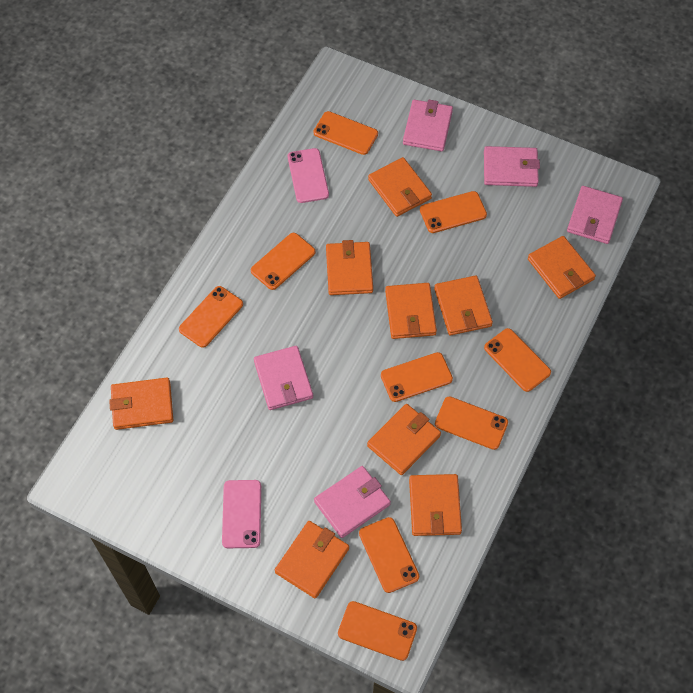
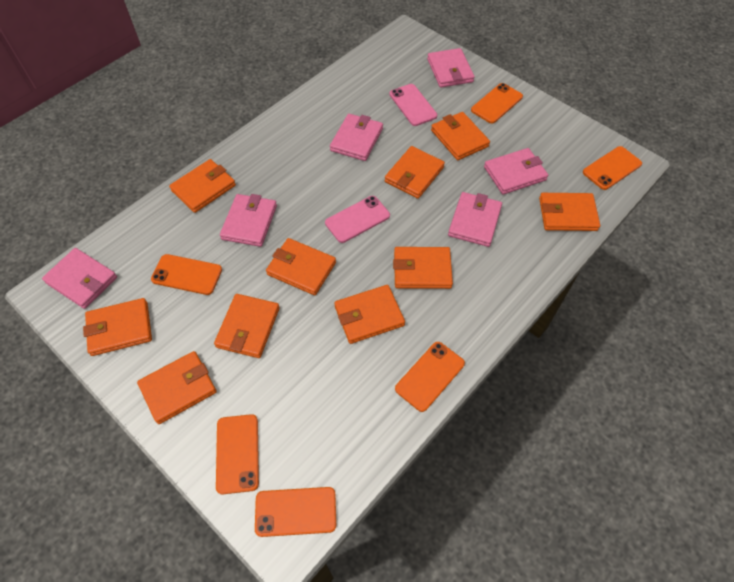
orange phone: [179,286,243,348] [251,233,315,290] [313,111,378,155] [338,601,417,661] [359,517,419,593] [381,352,453,402] [420,191,487,233] [435,396,508,450] [484,328,551,392] = 9 -> [151,254,222,295] [216,414,259,494] [255,487,336,537] [395,342,465,412] [471,83,523,124] [583,146,642,190] = 6
orange wallet: [109,378,173,430] [275,521,349,598] [326,240,373,295] [367,404,441,475] [368,157,432,217] [385,283,437,339] [409,474,462,536] [434,275,493,335] [528,236,596,299] = 9 -> [83,298,152,356] [137,351,217,424] [169,159,236,213] [214,294,280,358] [266,238,336,295] [334,285,405,344] [385,146,445,199] [393,247,453,289] [431,112,490,160] [539,193,600,231] = 10
pink wallet: [254,346,313,410] [314,466,391,538] [403,100,453,151] [484,146,540,187] [567,186,623,244] = 5 -> [42,248,117,309] [220,194,277,247] [330,114,383,161] [427,48,475,88] [448,192,502,247] [484,148,548,194] = 6

